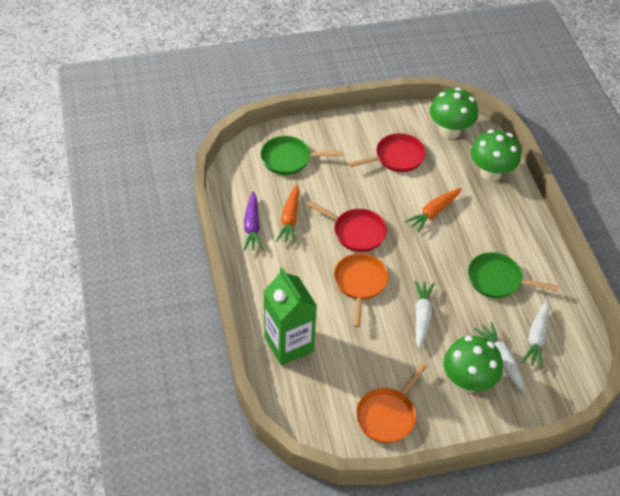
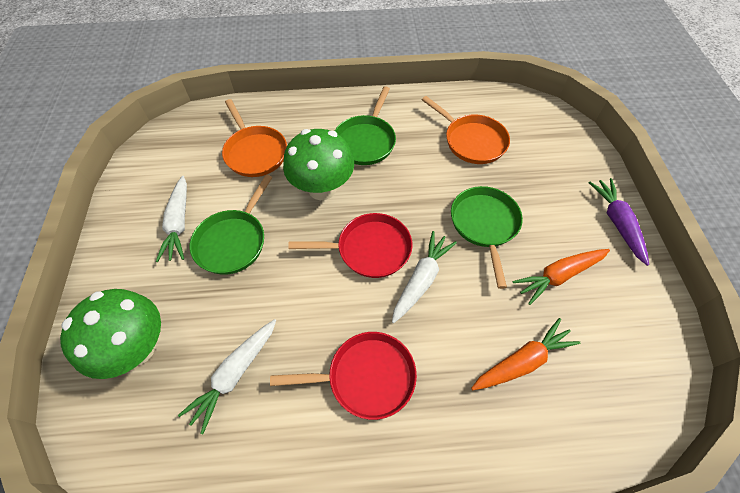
green carton: [263,267,317,366] = 1 -> none = 0
green mushroom: [430,88,478,139] [444,336,503,393] [471,129,521,181] = 3 -> [60,289,161,379] [283,129,354,200] = 2
green pan: [261,136,343,175] [468,252,559,298] = 2 -> [190,175,273,275] [335,86,396,165] [451,186,523,289] = 3

